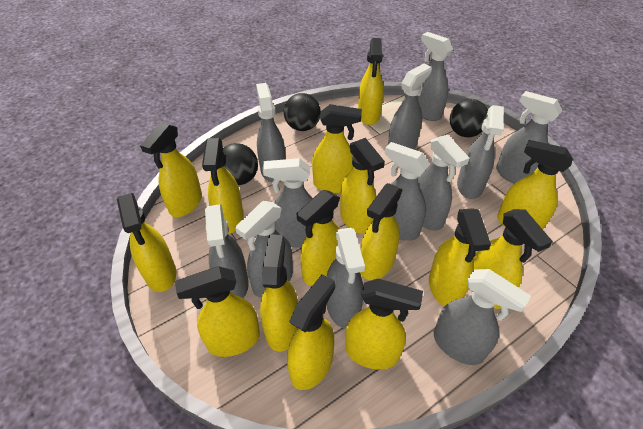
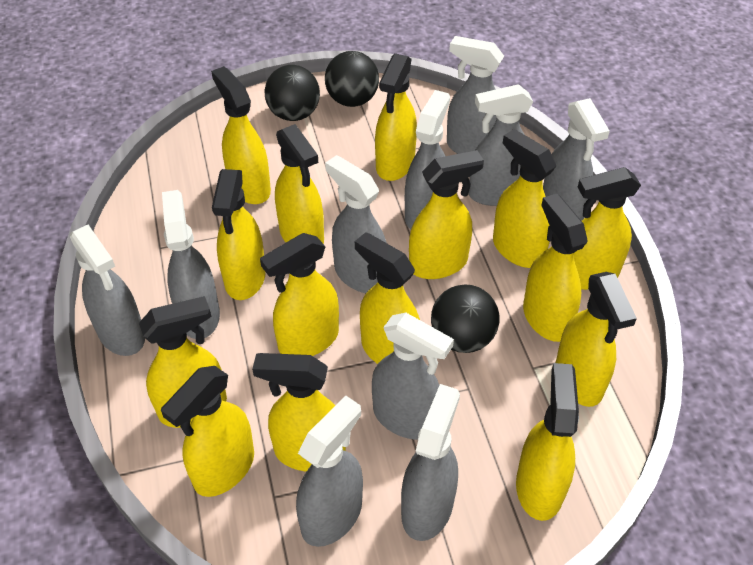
grey spray bottle: [205,204,249,298] [235,201,293,298] [256,83,286,183] [263,158,313,247] [326,227,365,329] [385,142,430,241] [388,63,432,150] [417,32,453,121] [418,135,470,231] [434,269,531,365] [457,105,504,199] [496,91,563,184] = 12 -> [70,225,145,356] [162,190,220,339] [296,395,363,547] [325,155,387,293] [372,313,454,440] [401,384,460,541] [405,90,450,229] [447,36,504,154] [469,84,533,206] [543,98,610,221] = 10

